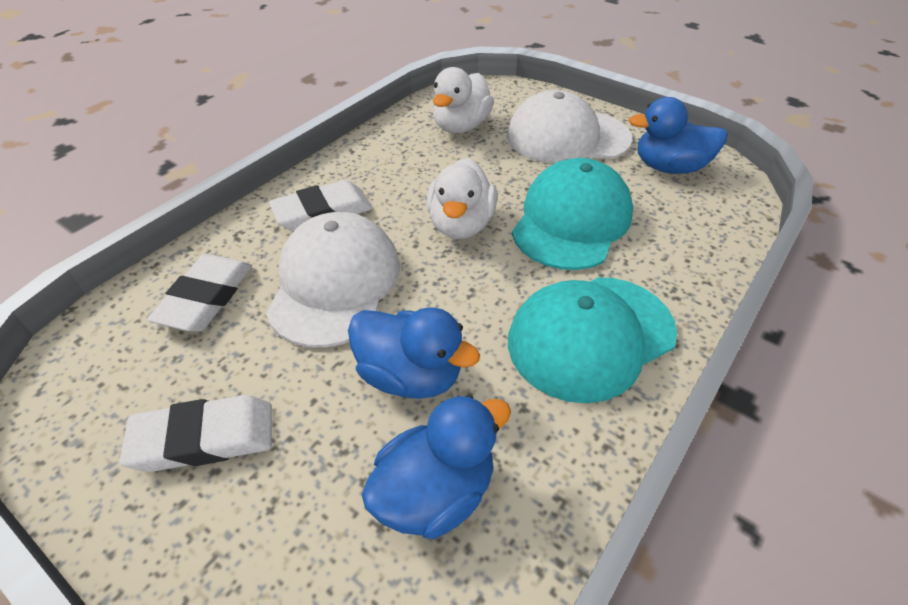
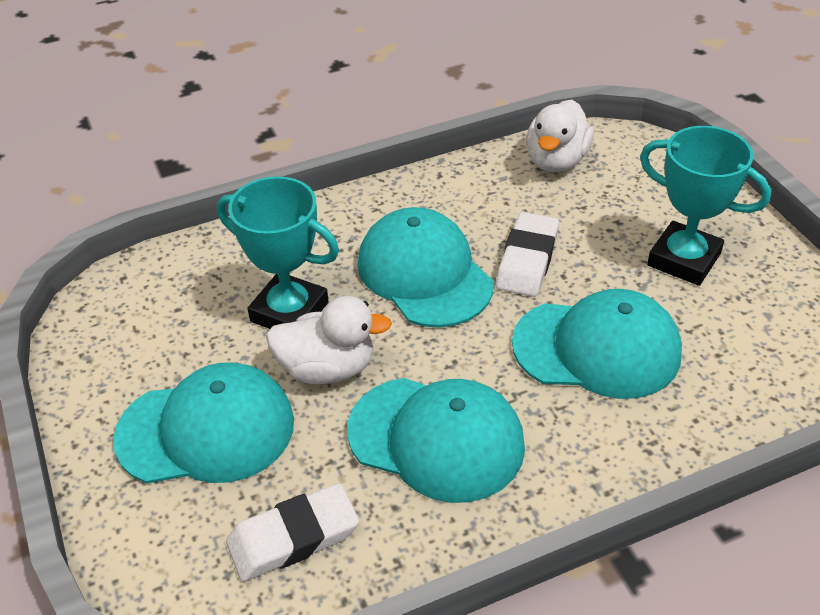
blue duck: [348,307,480,399] [362,394,511,539] [629,97,727,174] = 3 -> none = 0
turquoise cap: [508,277,677,403] [512,158,633,270] = 2 -> [113,362,294,483] [347,378,525,503] [358,207,493,328] [512,289,682,399] = 4
turquoise trophy: none = 0 -> [217,176,339,329] [640,126,772,286] = 2
white cap: [266,212,400,347] [507,90,632,163] = 2 -> none = 0
white eraser: [120,395,272,472] [147,254,252,331] [269,180,373,232] = 3 -> [226,483,359,582] [496,212,559,297] = 2

